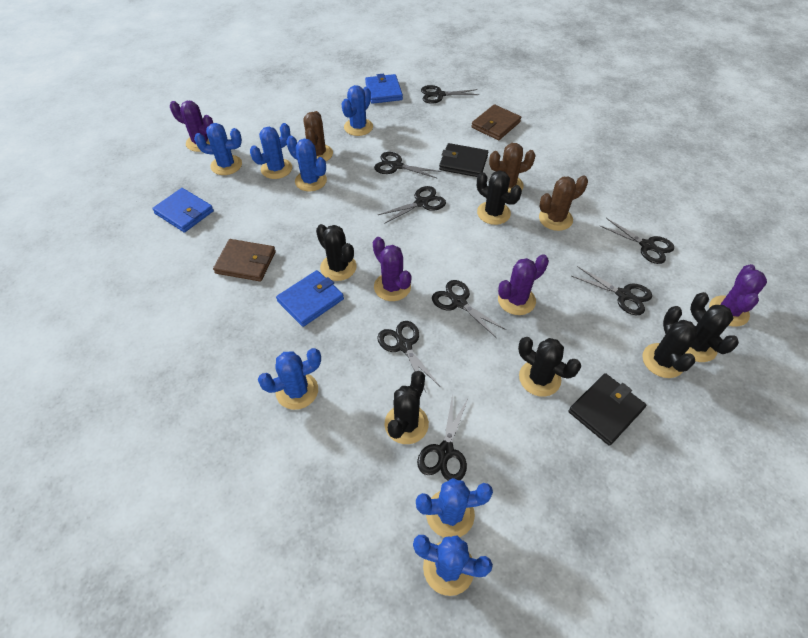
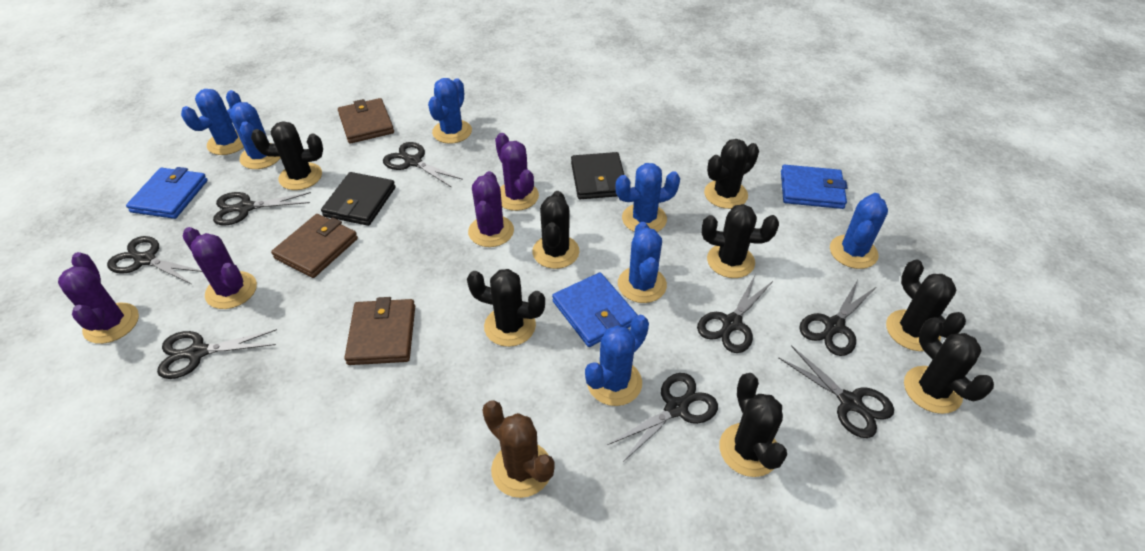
black cactus: [316,224,357,281] [385,371,429,444] [477,170,522,225] [518,337,581,397] [642,306,697,378] [685,292,739,362] = 6 -> [251,121,323,190] [467,269,545,347] [532,191,579,269] [702,204,779,278] [704,139,759,209] [719,373,787,477] [886,259,966,351] [904,317,994,414] = 8
brown cactus: [303,111,333,161] [489,143,536,193] [539,175,588,231] = 3 -> [482,400,555,498] = 1
brown wallet: [213,239,276,281] [471,104,521,140] = 2 -> [271,214,358,278] [338,98,394,144] [345,297,415,365] = 3

